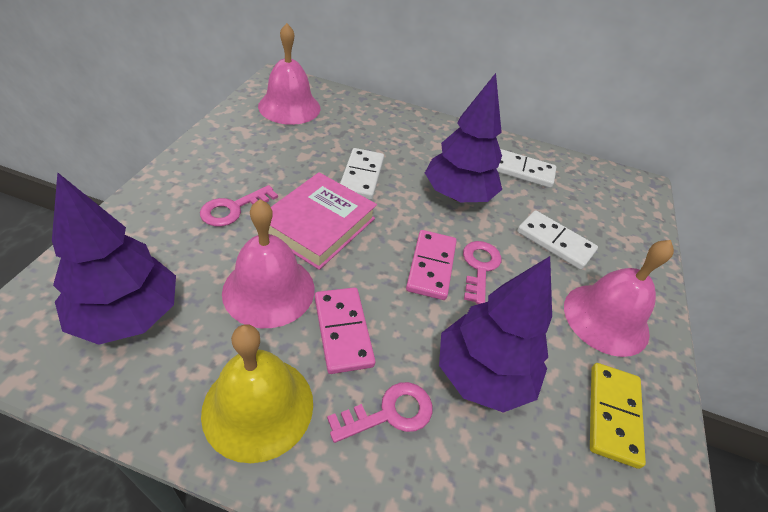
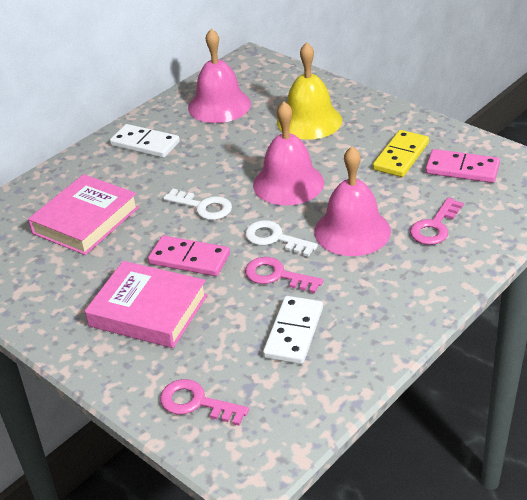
pink book: [269,172,377,270] = 1 -> [28,174,139,255] [85,261,207,348] = 2
purple tree: [52,172,176,345] [425,73,502,202] [439,256,552,413] = 3 -> none = 0
white domino: [340,148,384,200] [496,149,556,188] [517,210,598,270] = 3 -> [110,124,180,158] [263,296,323,364] = 2
white key: none = 0 -> [163,189,232,220] [245,220,318,257] = 2

